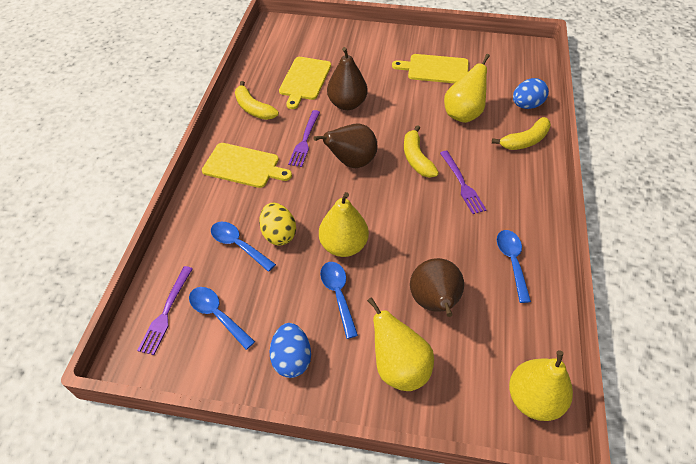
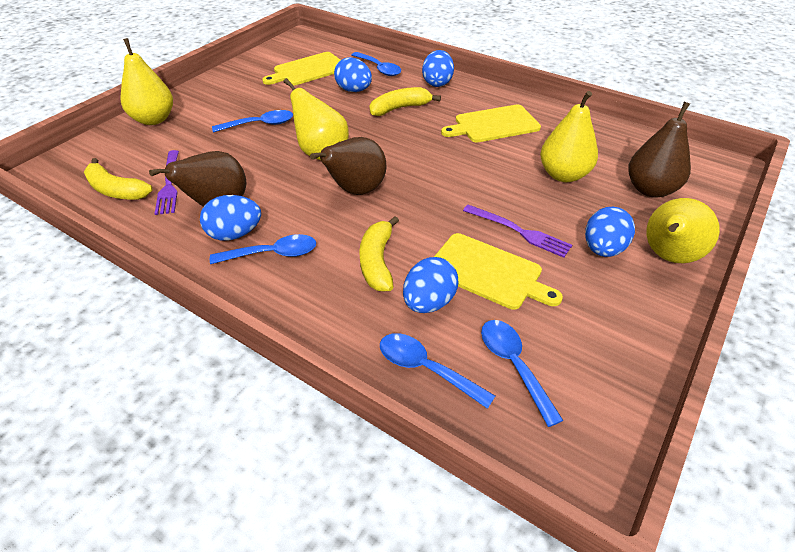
blue egg: [270,323,311,378] [513,78,549,109] = 2 -> [200,195,261,241] [334,57,372,92] [403,257,458,313] [422,50,454,87] [585,207,635,257] = 5
blue spoon: [189,287,255,350] [211,222,276,272] [320,262,358,339] [497,230,531,303] = 4 -> [210,234,316,264] [212,110,293,133] [352,52,401,76] [380,333,495,409] [481,320,564,427] = 5
purple fork: [137,266,193,355] [288,110,320,167] [440,151,486,214] = 3 -> [155,150,179,215] [463,205,572,258] = 2
yellow egg: [259,203,296,246] = 1 -> none = 0

